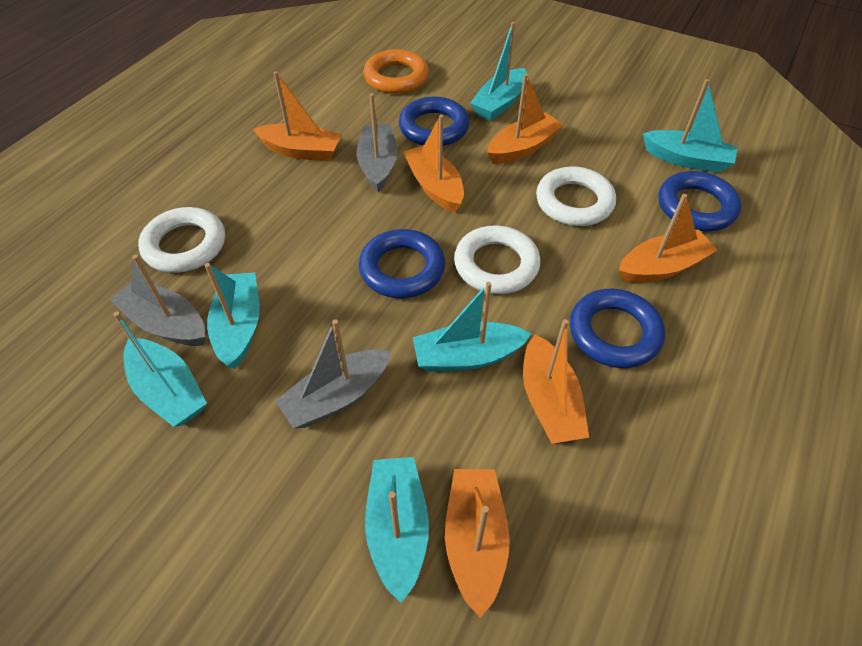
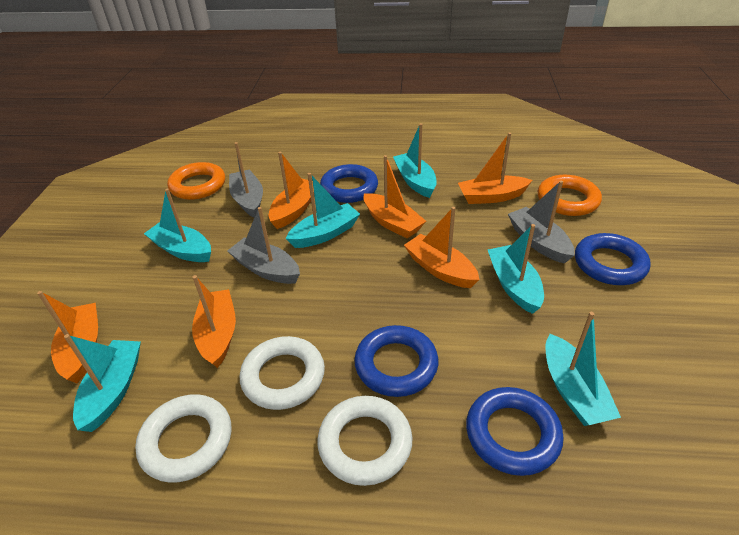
orange ring: [363,49,429,94] = 1 -> [167,162,225,200] [538,175,602,216] = 2

